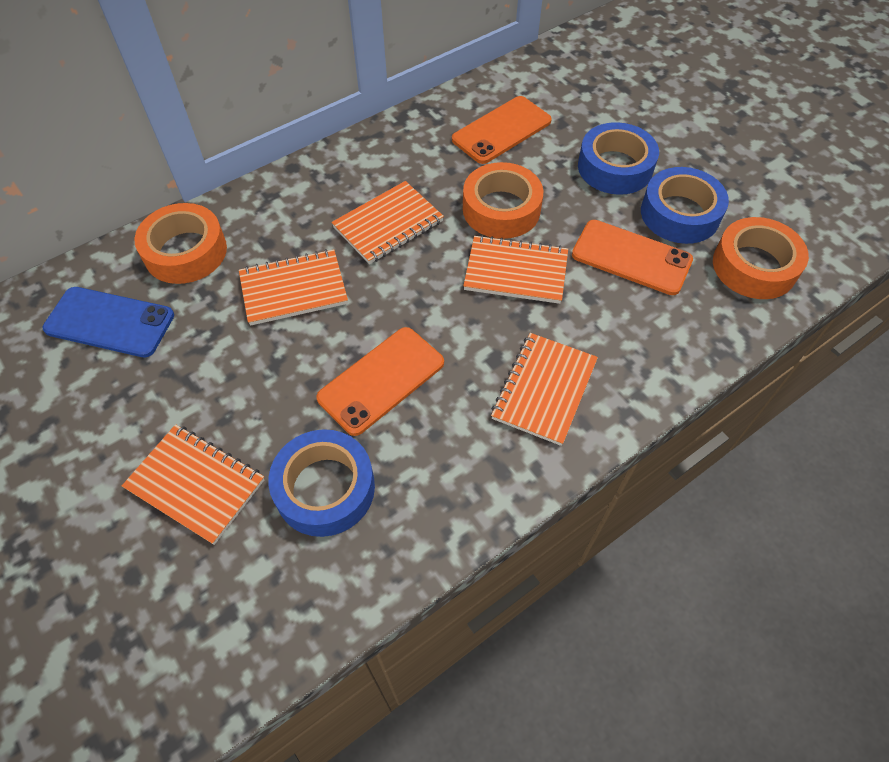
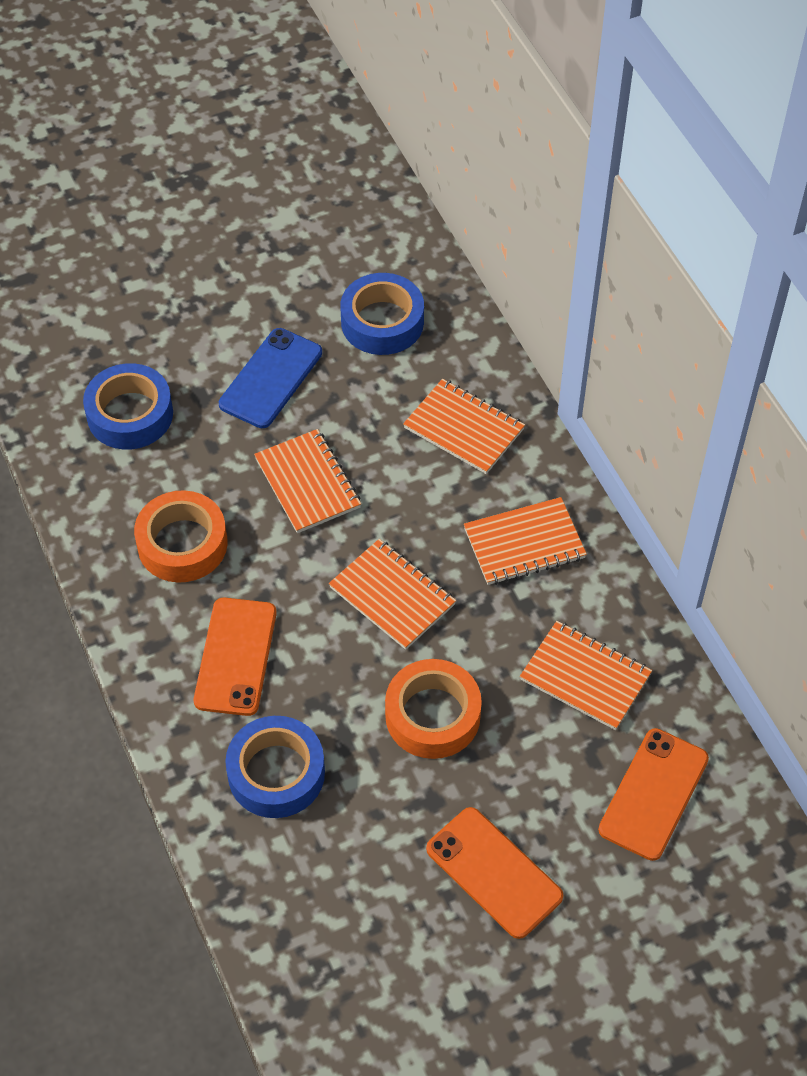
orange tape: [134,203,227,284] [463,162,543,239] [713,217,809,299] = 3 -> [134,490,227,583] [385,659,482,759] = 2

